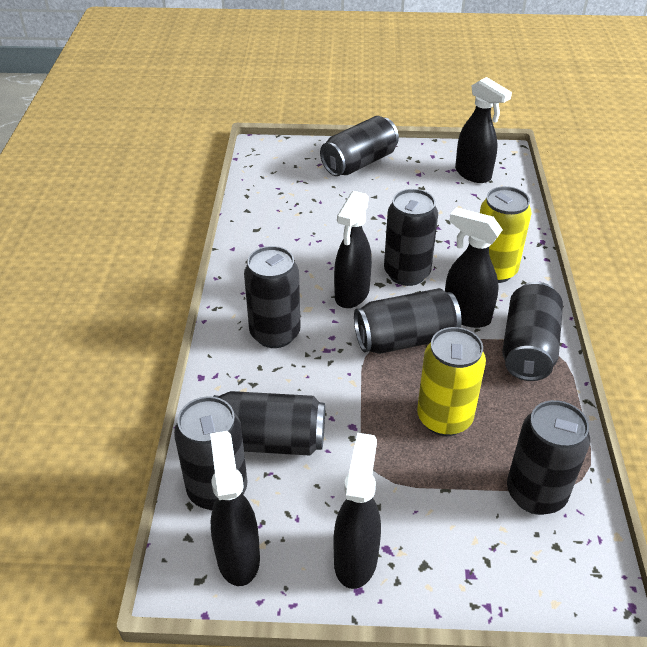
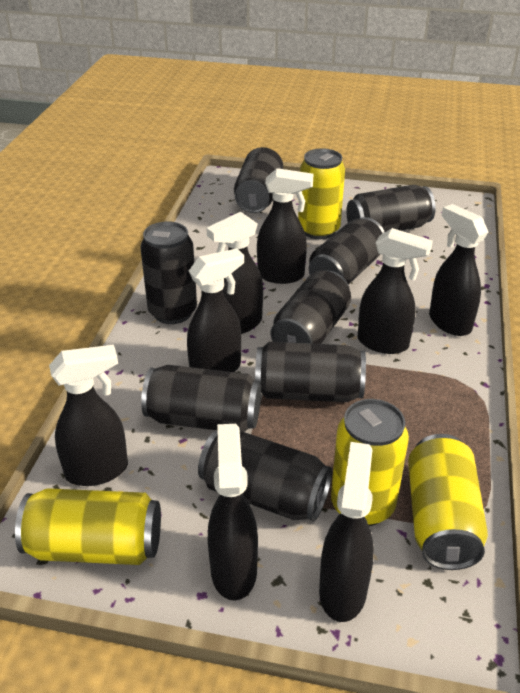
black spray bottle: [210,431,260,586] [333,433,381,589] [334,191,372,308] [445,207,502,328] [455,77,512,183] = 5 -> [49,345,128,486] [187,248,244,372] [207,212,263,334] [208,424,258,601] [257,168,314,284] [319,442,374,622] [358,228,433,354] [429,204,488,336] = 8
yellow can: [417,327,486,436] [480,186,532,283] = 2 -> [15,488,161,565] [298,148,345,239] [331,399,409,526] [408,434,488,570] = 4

